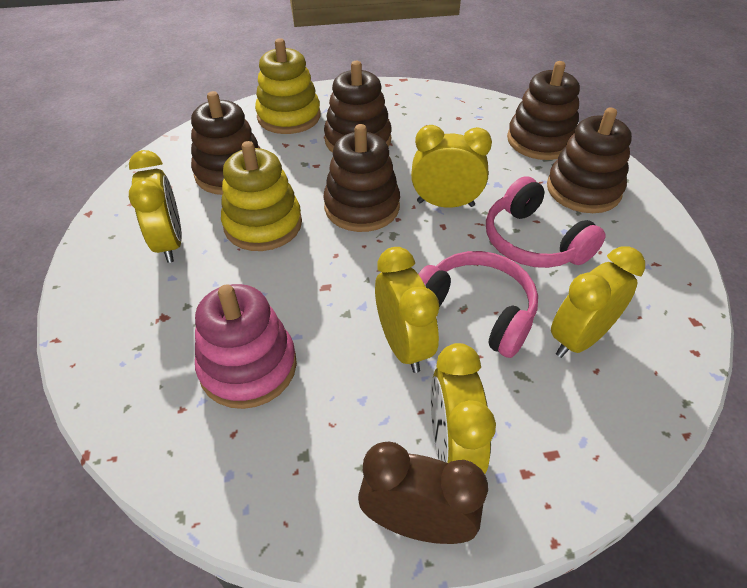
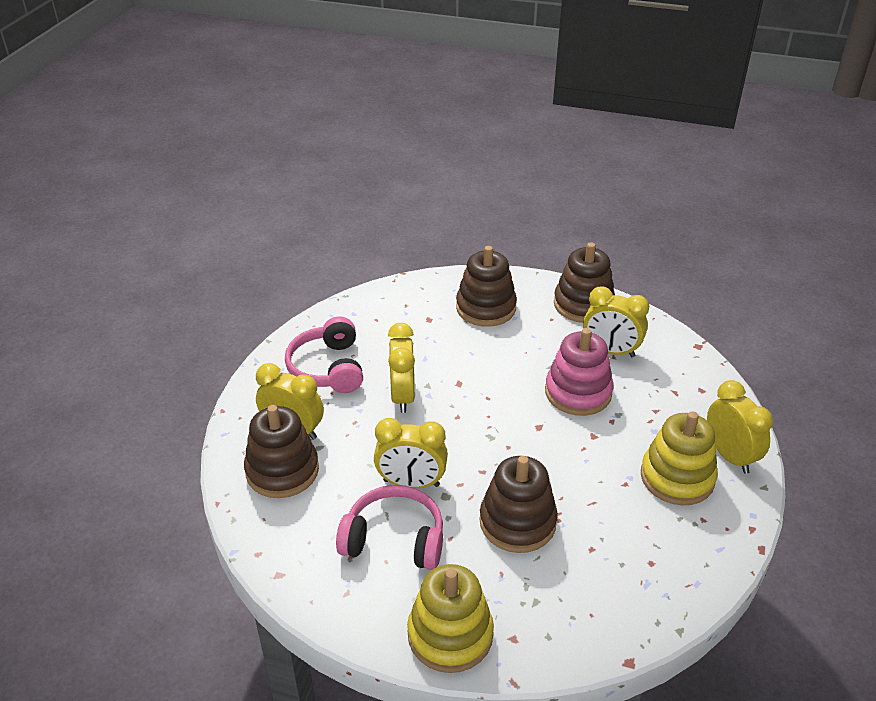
brown clock: [358,441,488,544] = 1 -> none = 0
brown stacking toy: [191,91,261,195] [323,124,400,232] [324,61,392,153] [507,61,580,160] [547,107,632,213] = 5 -> [244,405,319,498] [456,246,517,327] [480,456,558,553] [554,242,615,323] = 4

